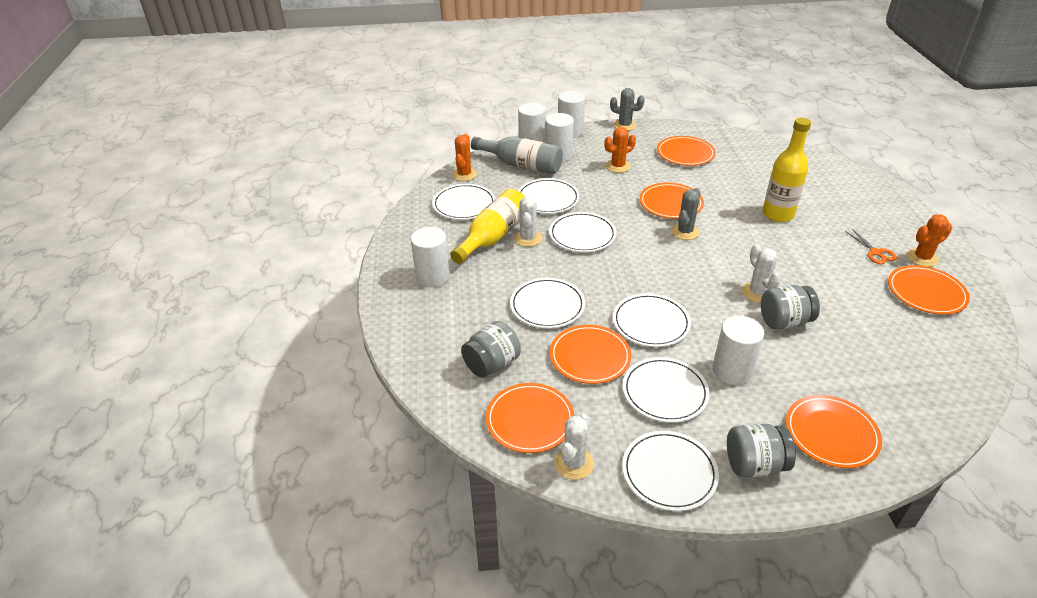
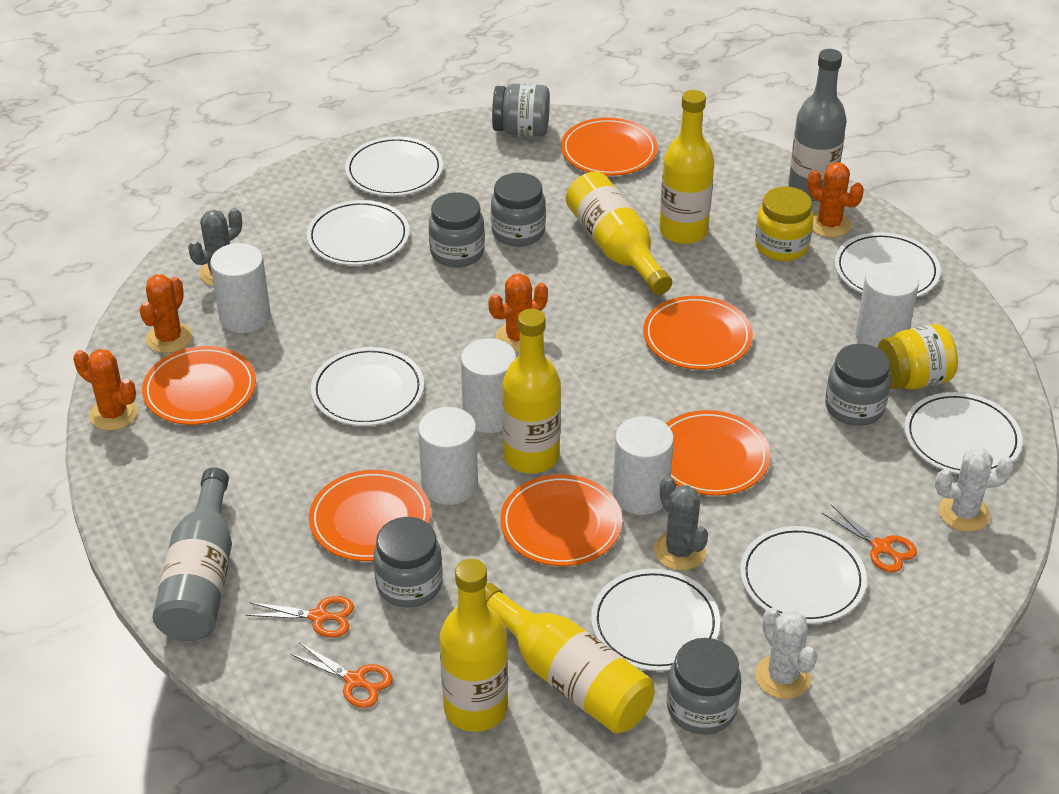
grey bottle: [471,136,563,174] = 1 -> [153,467,232,641] [788,49,847,201] = 2
grey jar: [461,321,521,378] [727,424,796,478] [761,285,820,330] = 3 -> [374,517,443,608] [429,192,485,267] [491,173,546,247] [492,83,550,136] [667,638,741,734] [825,344,891,426] = 6
orange cactus: [452,134,477,181] [605,127,636,173] [907,214,952,267] = 3 -> [73,349,138,431] [139,274,192,353] [488,273,548,352] [808,162,864,238] = 4
orange scissors: [845,229,897,264] = 1 -> [246,596,354,638] [290,642,393,708] [822,505,917,572] = 3
white cactus: [514,196,542,247] [555,414,594,480] [742,244,781,303] = 3 -> [755,608,817,699] [935,447,1014,532] = 2
yellow bottle: [450,189,525,264] [762,118,811,222] = 2 -> [440,559,508,732] [485,583,654,733] [502,309,561,474] [566,171,672,295] [659,90,714,244] = 5
yellow jar: none = 0 -> [755,187,813,261] [878,324,958,390] = 2

